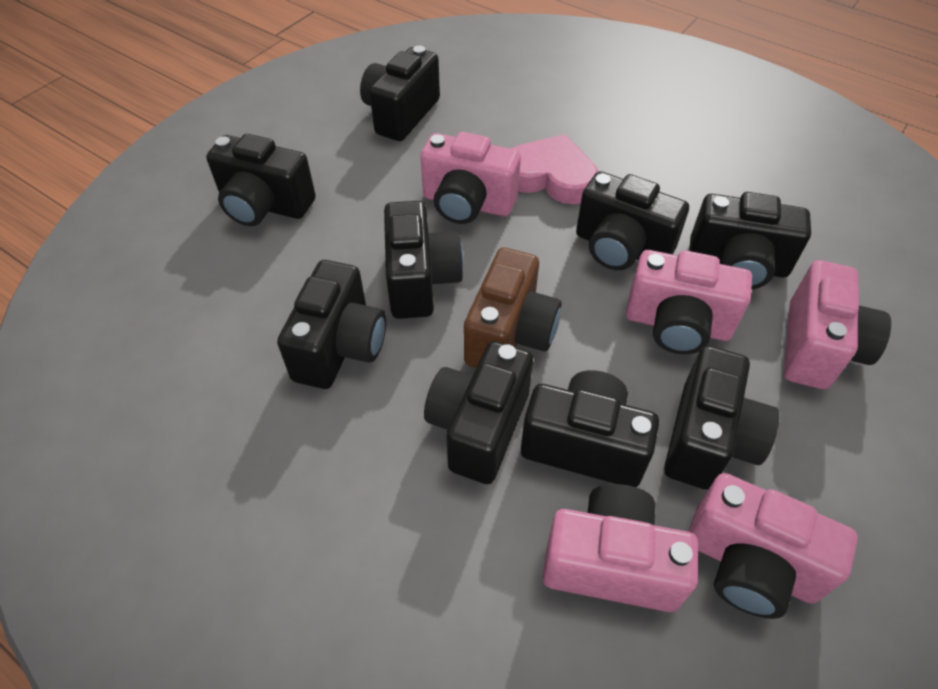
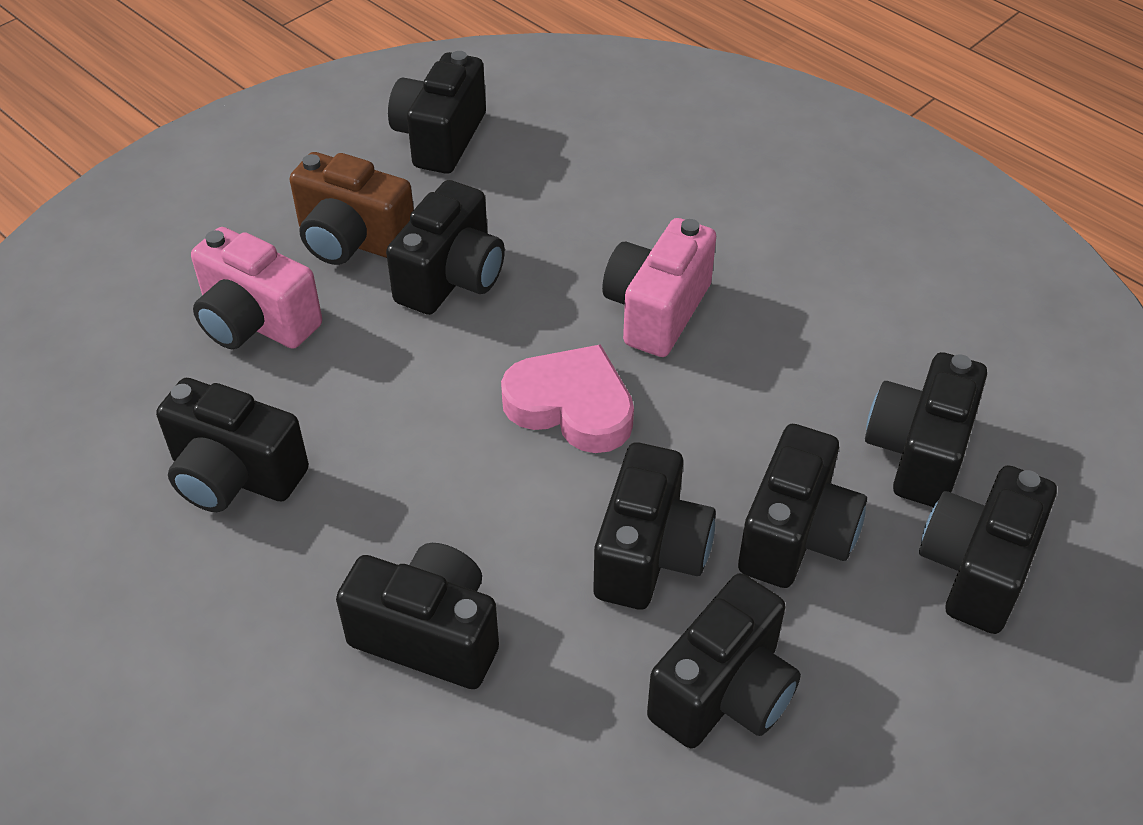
pink camera: [421,132,521,224] [543,484,698,612] [626,250,752,354] [688,473,858,619] [784,260,891,389] = 5 -> [191,227,322,349] [602,218,716,357] = 2

